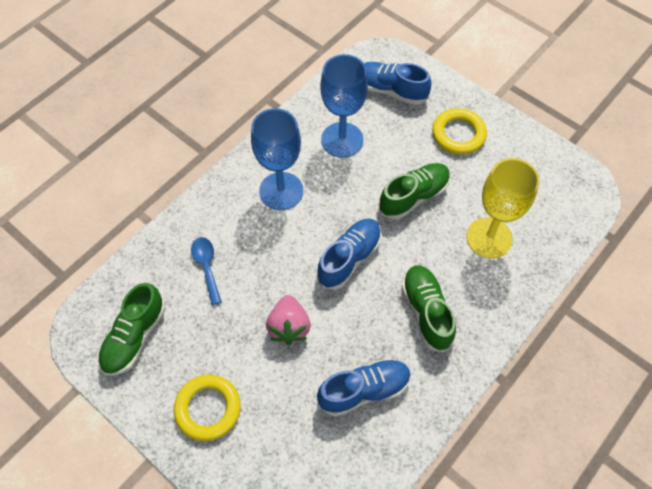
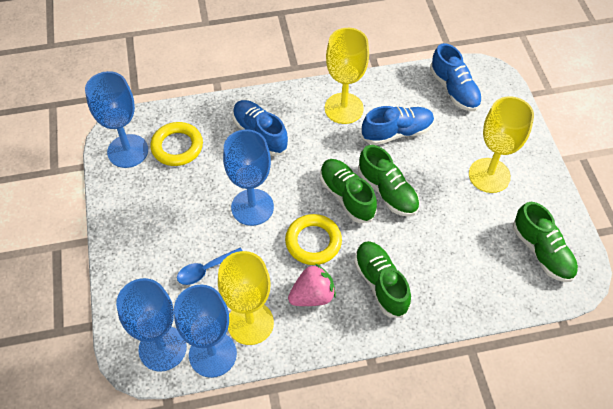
blue goblet: [251,108,303,210] [320,54,368,158] = 2 -> [85,71,148,168] [116,278,187,372] [174,285,237,378] [223,129,274,226] = 4
green shoe: [98,283,166,376] [378,163,450,220] [401,265,456,352] = 3 -> [320,159,377,223] [354,241,411,318] [358,145,420,217] [513,202,578,282] = 4
yellow goblet: [466,158,540,258] = 1 -> [218,251,274,345] [325,28,369,124] [469,96,534,193] = 3

